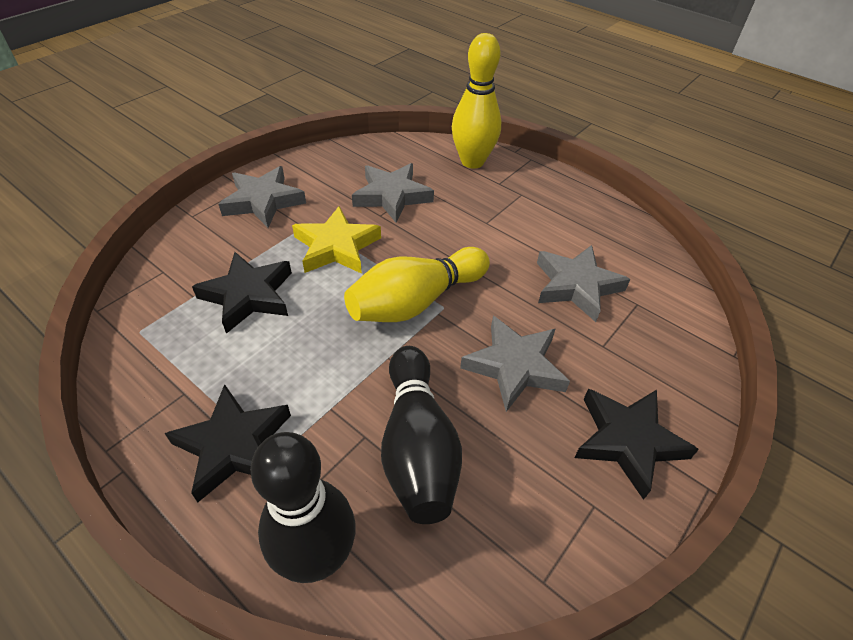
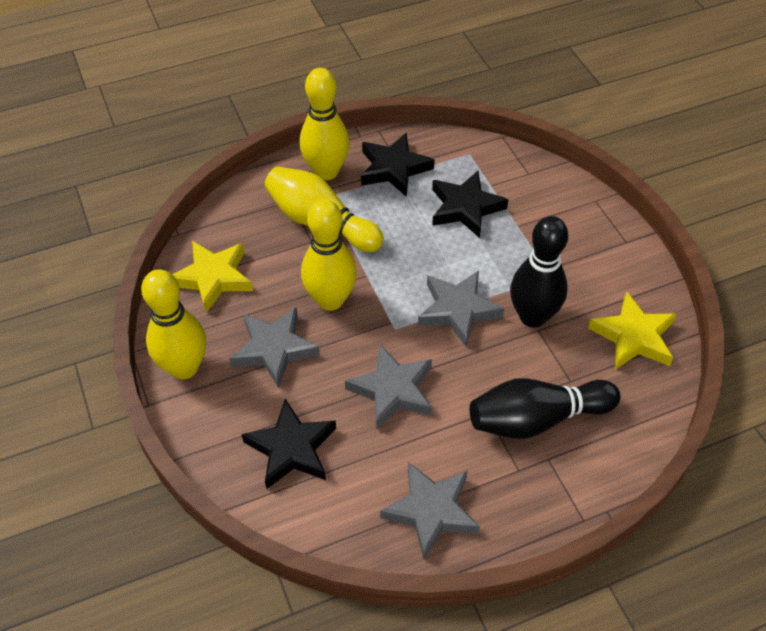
yellow bowling pin: [344,247,490,322] [452,33,501,168] = 2 -> [141,269,206,379] [264,166,384,252] [300,68,350,180] [301,199,357,311] = 4
yellow star: [292,206,381,274] = 1 -> [172,241,253,313] [588,292,676,370] = 2

